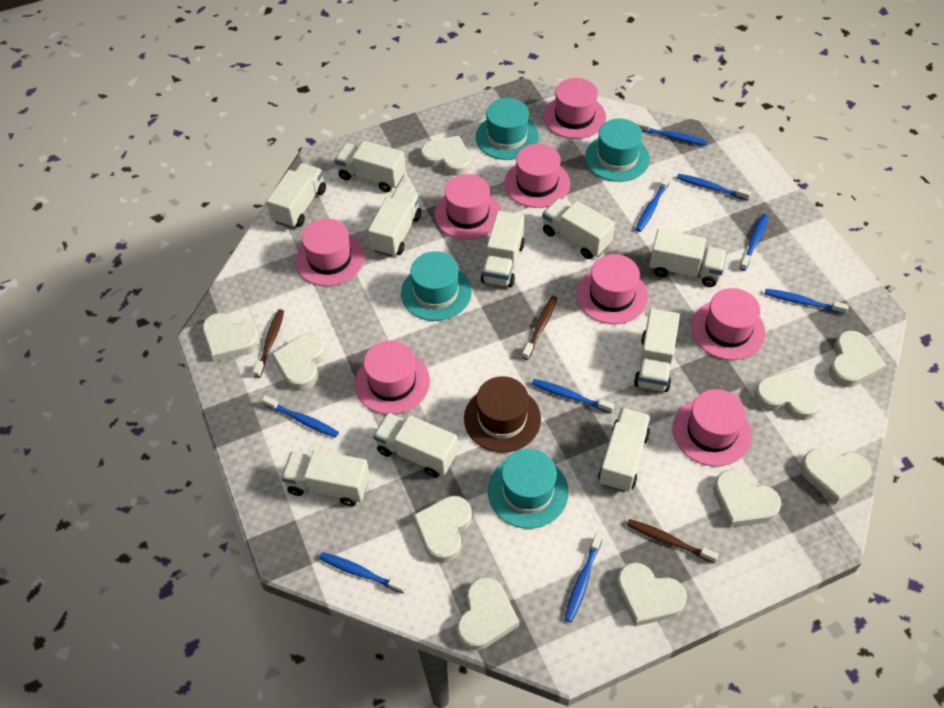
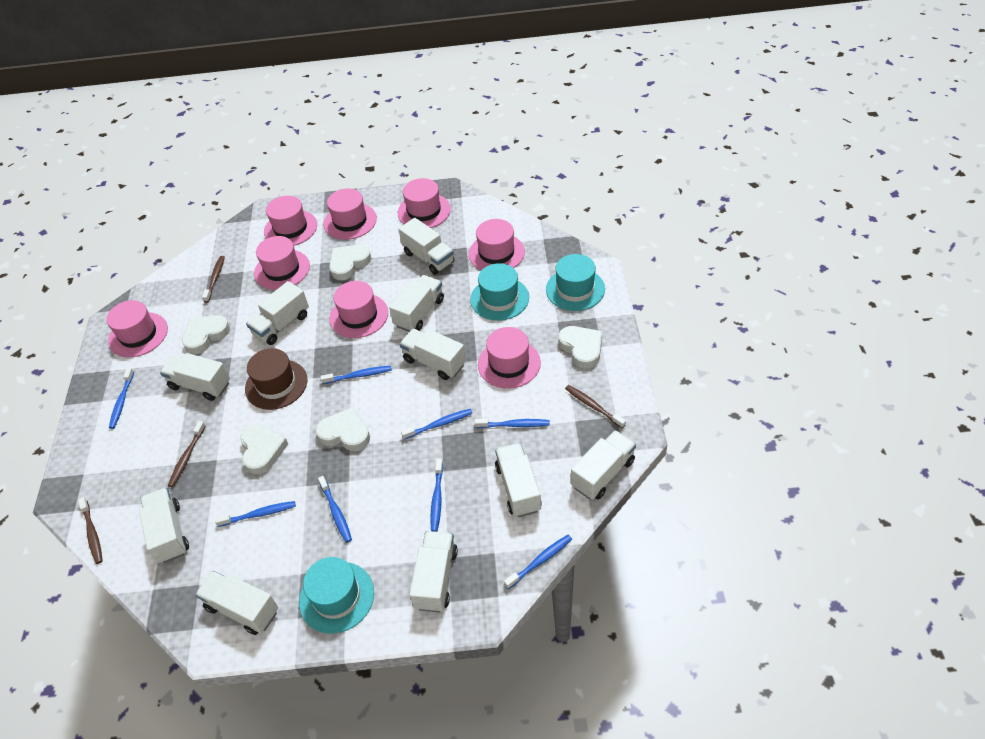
blue toothbrush: [262,396,339,438] [319,552,406,594] [532,379,614,413] [564,532,603,622] [636,175,670,232] [637,121,708,146] [677,174,751,201] [739,214,769,271] [765,289,849,314] = 9 -> [109,368,134,429] [215,501,296,527] [318,476,352,543] [321,366,392,384] [401,409,472,440] [430,459,443,532] [475,419,550,428] [504,535,572,589] = 8
brown toothbrush: [253,309,284,378] [522,296,558,360] [627,519,719,563] = 3 -> [78,497,103,564] [168,421,206,487] [202,256,225,303] [565,385,626,428] = 4
turquoise hat: [401,251,472,321] [476,98,539,160] [488,449,569,529] [585,118,650,182] = 4 -> [299,557,374,634] [470,263,529,321] [546,254,605,311] = 3
white heart: [202,313,260,362] [272,333,326,391] [413,496,472,563] [421,136,471,176] [457,577,519,650] [616,562,687,626] [713,470,781,528] [754,368,821,421] [800,448,872,505] [829,330,886,387] = 10 -> [182,315,230,354] [240,424,288,475] [316,407,370,451] [329,245,371,281] [558,326,602,368] = 5

